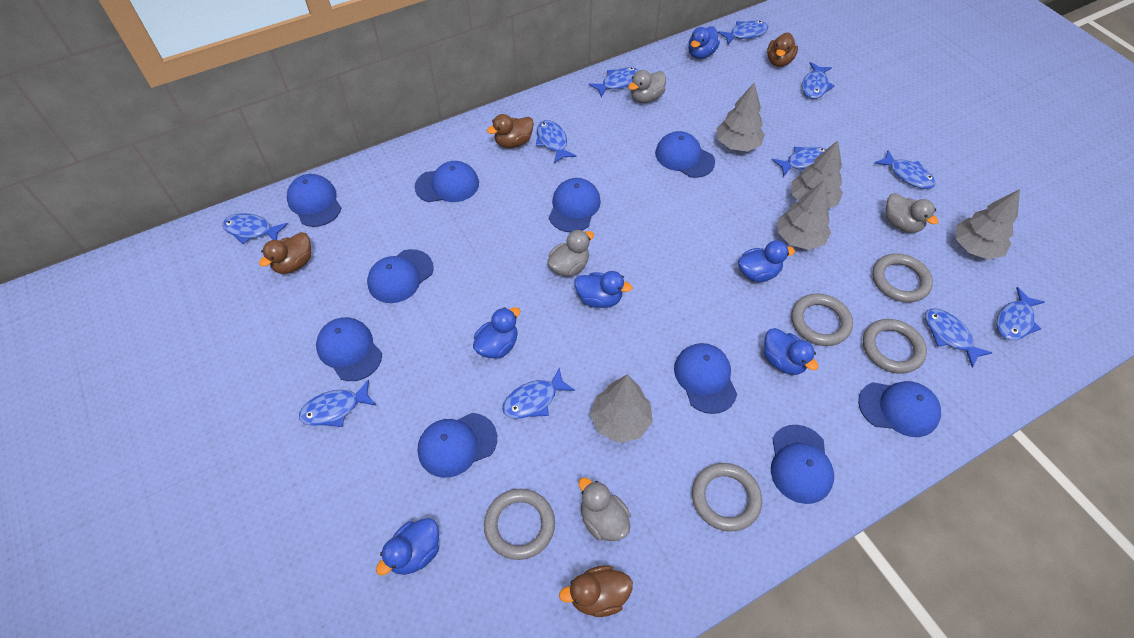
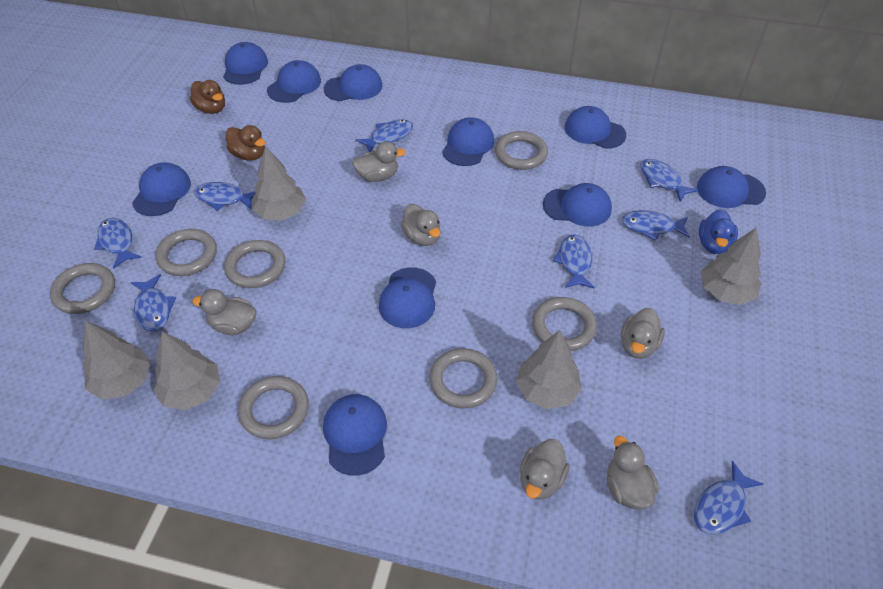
blue duck: [376,518,439,575] [473,307,520,359] [574,271,633,308] [688,26,720,59] [738,240,795,282] [764,328,818,375] = 6 -> [699,209,738,254] = 1
blue fish: [222,213,288,244] [299,380,377,427] [502,368,575,419] [536,120,577,163] [588,67,639,98] [717,20,768,45] [772,147,826,177] [802,62,835,99] [874,150,936,189] [925,308,993,368] [996,287,1045,340] = 11 -> [94,218,142,269] [131,274,176,332] [195,182,256,211] [356,119,413,152] [553,234,595,288] [622,210,690,241] [640,159,699,202] [694,461,763,534] = 8
brown duck: [259,232,311,274] [487,114,534,148] [559,565,633,617] [767,32,798,67] = 4 -> [190,80,225,114] [226,125,266,160] = 2
grey duck: [547,229,594,276] [579,477,631,541] [628,70,666,103] [886,193,939,233] = 4 -> [192,289,256,335] [352,141,406,182] [401,204,441,246] [520,439,570,500] [607,436,659,510] [621,308,665,359] = 6
grey ring: [484,489,555,560] [692,463,762,532] [791,293,853,346] [863,319,927,374] [872,253,933,303] = 5 -> [50,263,115,314] [156,229,217,276] [224,240,286,288] [238,376,309,439] [429,348,498,408] [495,131,548,170] [532,297,597,351] = 7

